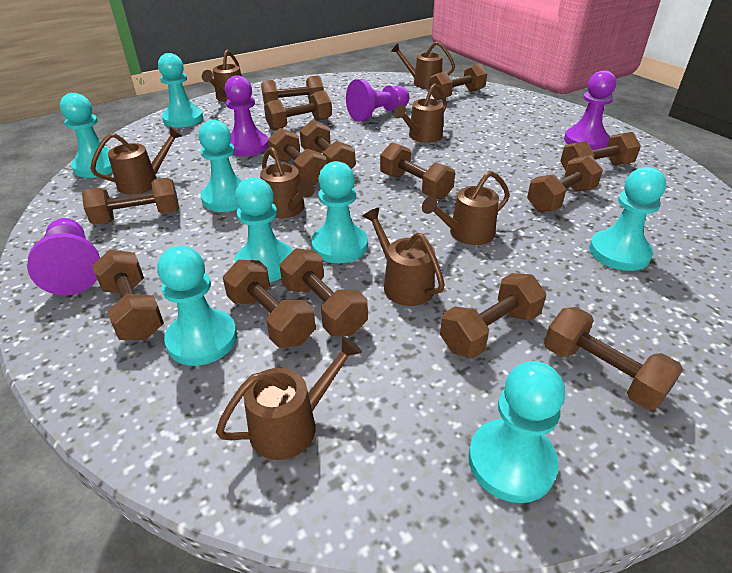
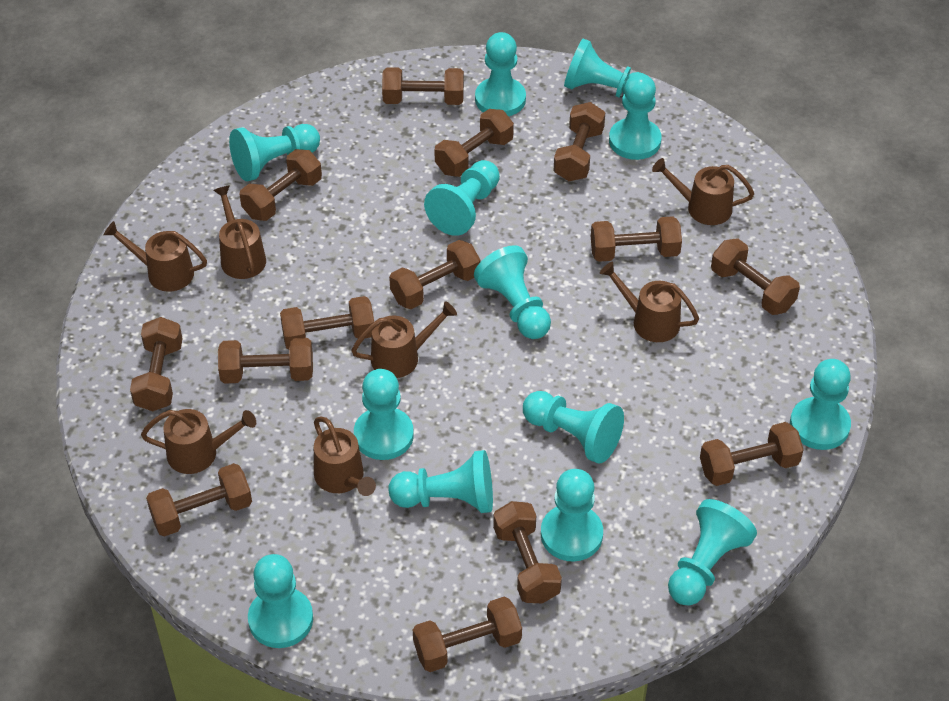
brown watering can: [91,126,182,195] [202,49,242,102] [216,336,362,460] [260,147,315,218] [362,207,445,306] [391,41,455,89] [394,83,447,143] [422,171,510,245] = 8 -> [104,221,207,292] [141,409,256,474] [214,185,266,279] [314,416,376,496] [351,301,457,378] [600,262,699,342] [652,158,754,225] = 7
purple pawn: [27,218,100,295] [225,75,269,156] [346,79,409,122] [564,70,616,150] = 4 -> none = 0
turquoise pawn: [60,93,112,178] [157,246,237,366] [158,53,203,128] [198,120,242,212] [234,177,293,282] [311,161,368,263] [468,361,565,503] [589,167,666,271] = 8 -> [229,124,320,181] [248,554,313,648] [354,369,414,460] [388,450,493,513] [424,160,500,236] [474,245,551,339] [475,32,526,116] [523,391,624,464] [541,469,603,561] [564,39,644,97] [609,74,662,160] [668,499,757,606] [790,359,851,450] = 13

